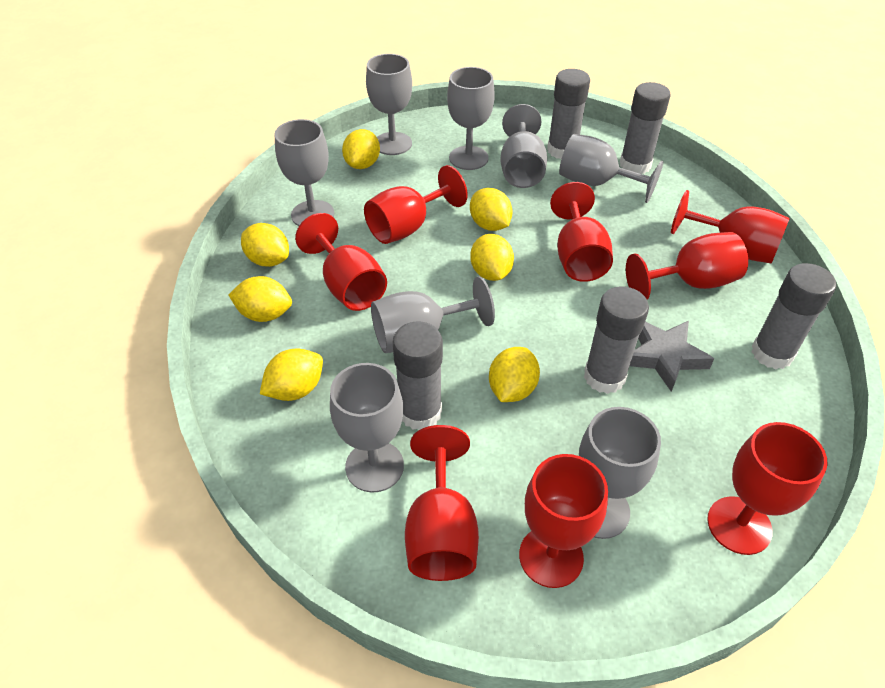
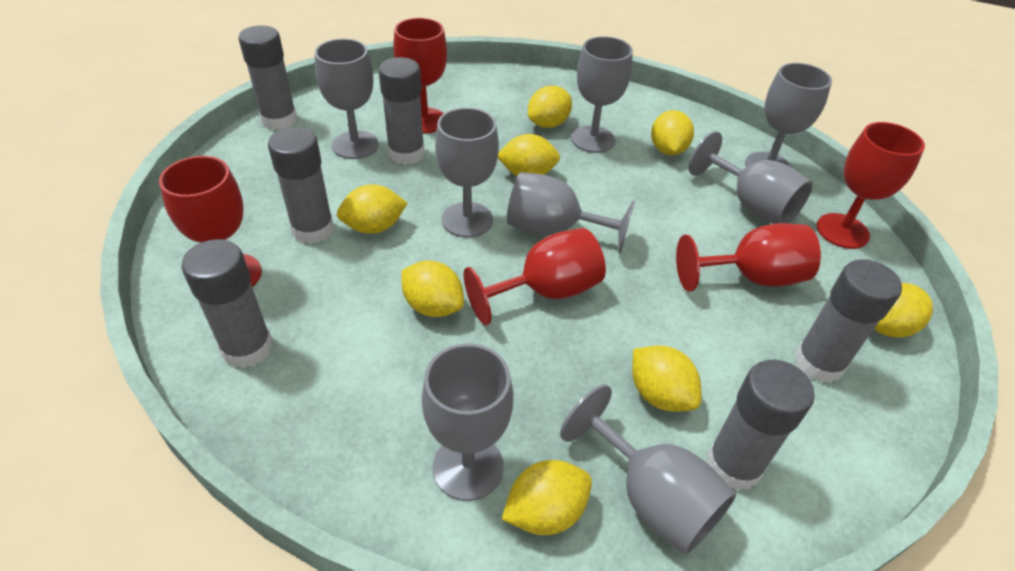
grey glue stick: [393,321,443,430] [547,69,590,159] [584,287,649,394] [620,82,670,174] [752,263,836,369] = 5 -> [181,239,273,368] [238,25,297,130] [268,127,334,244] [379,57,425,165] [707,360,815,491] [794,259,902,383] = 6
grey star: [630,321,714,392] = 1 -> none = 0
red goblet: [295,213,387,311] [364,165,468,244] [405,425,479,581] [519,454,608,588] [550,182,613,282] [626,232,748,300] [671,190,790,263] [707,422,828,555] = 8 -> [159,156,262,287] [393,18,447,134] [463,228,606,325] [676,223,821,292] [816,122,925,249] = 5
yellow lemon: [229,276,292,322] [241,223,289,267] [260,349,323,401] [342,129,380,169] [470,188,513,231] [470,234,514,281] [489,347,540,402] = 7 -> [337,184,408,234] [401,261,464,317] [498,134,560,176] [502,460,592,535] [528,86,572,128] [632,346,701,412] [651,110,694,155] [874,283,933,338] = 8

